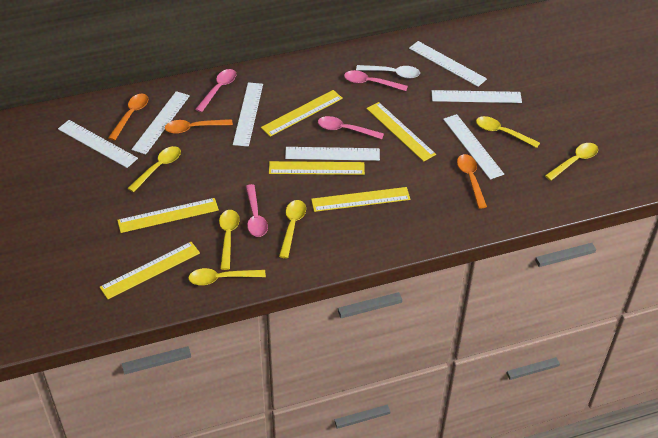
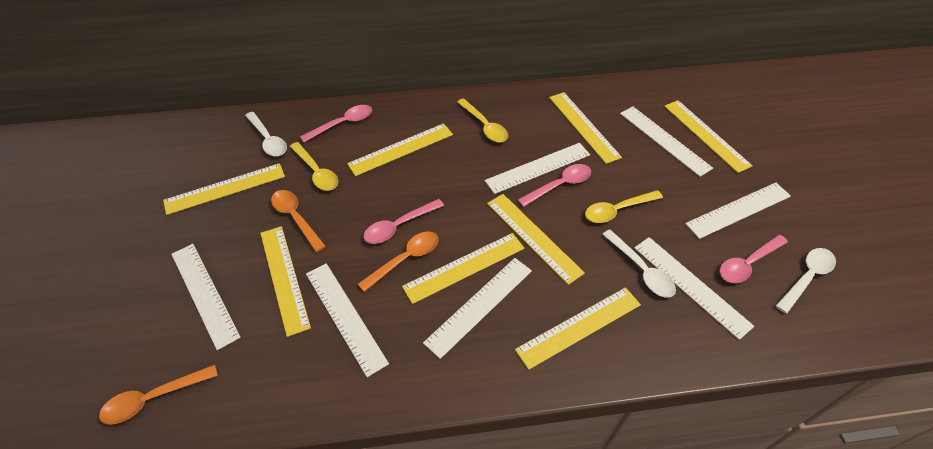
white spoon: [356,65,420,78] = 1 -> [245,112,287,156] [602,230,676,298] [776,248,836,314] = 3
yellow ruler: [100,242,200,299] [117,198,219,233] [261,90,343,137] [269,161,365,175] [311,187,410,212] [366,102,436,161] = 6 -> [163,163,285,215] [260,226,311,337] [347,123,453,176] [402,233,524,304] [487,194,585,285] [515,287,641,370] [549,92,622,164] [664,100,753,173] = 8
yellow spoon: [128,146,181,192] [188,268,266,285] [219,210,240,270] [279,200,306,258] [476,116,540,148] [545,143,598,181] = 6 -> [290,142,338,191] [457,98,508,142] [585,190,663,223] = 3

